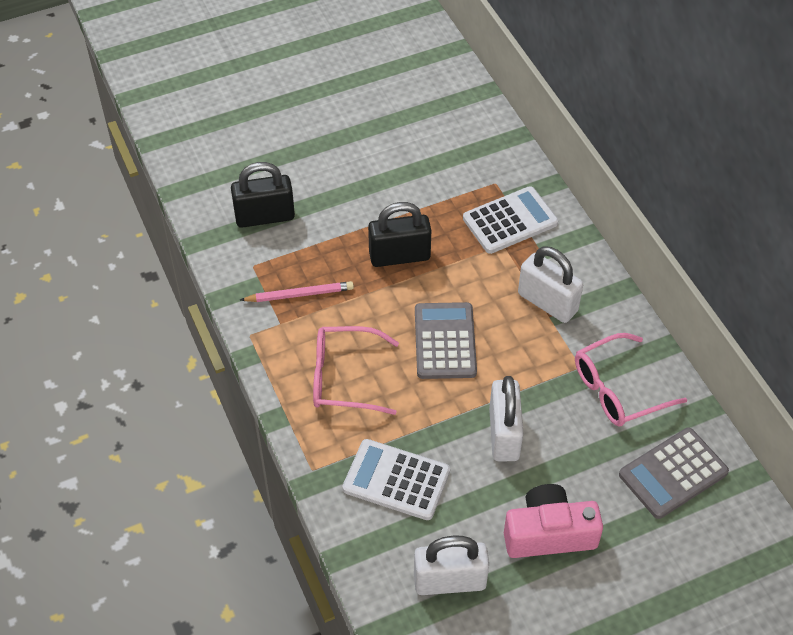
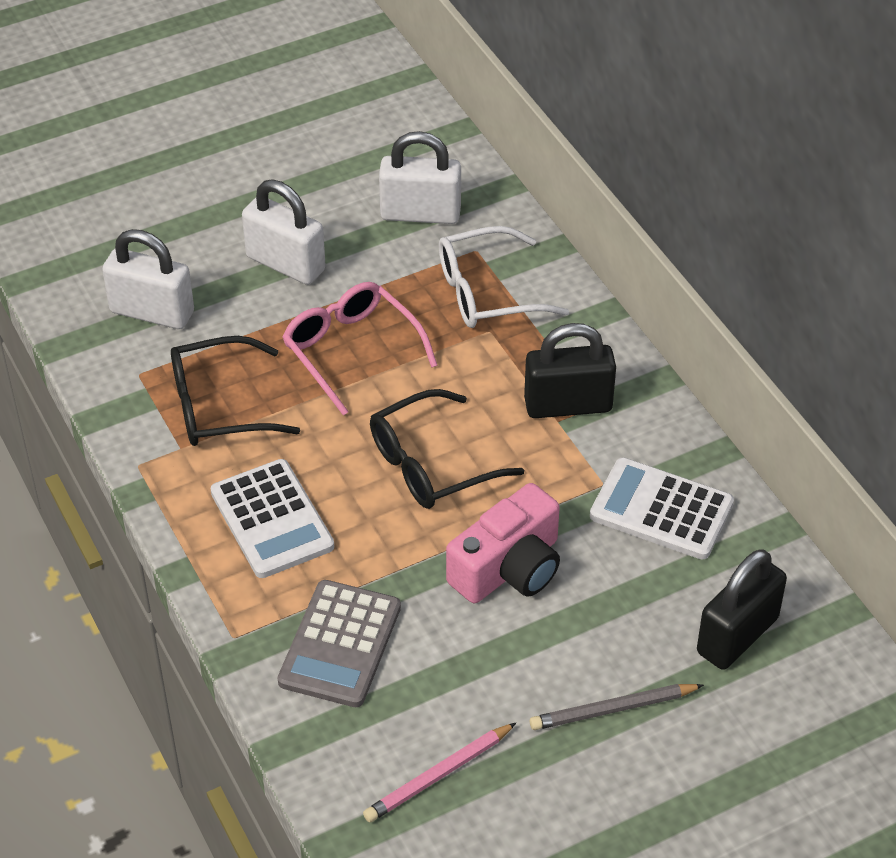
black glasses: none = 0 -> [171,336,300,446] [370,389,524,509] = 2
grey calculator: [415,302,477,379] [619,428,729,519] = 2 -> [278,580,401,707] = 1
grey pencil: none = 0 -> [530,684,704,730] = 1
pink glasses: [313,326,399,415] [575,333,687,427] = 2 -> [282,282,438,416] = 1
white glasses: none = 0 -> [439,226,569,328] = 1

